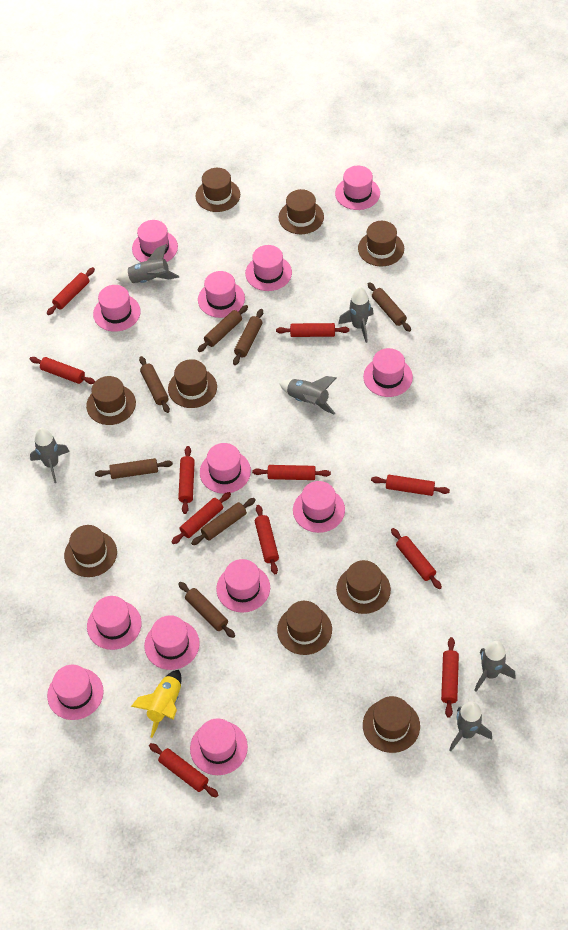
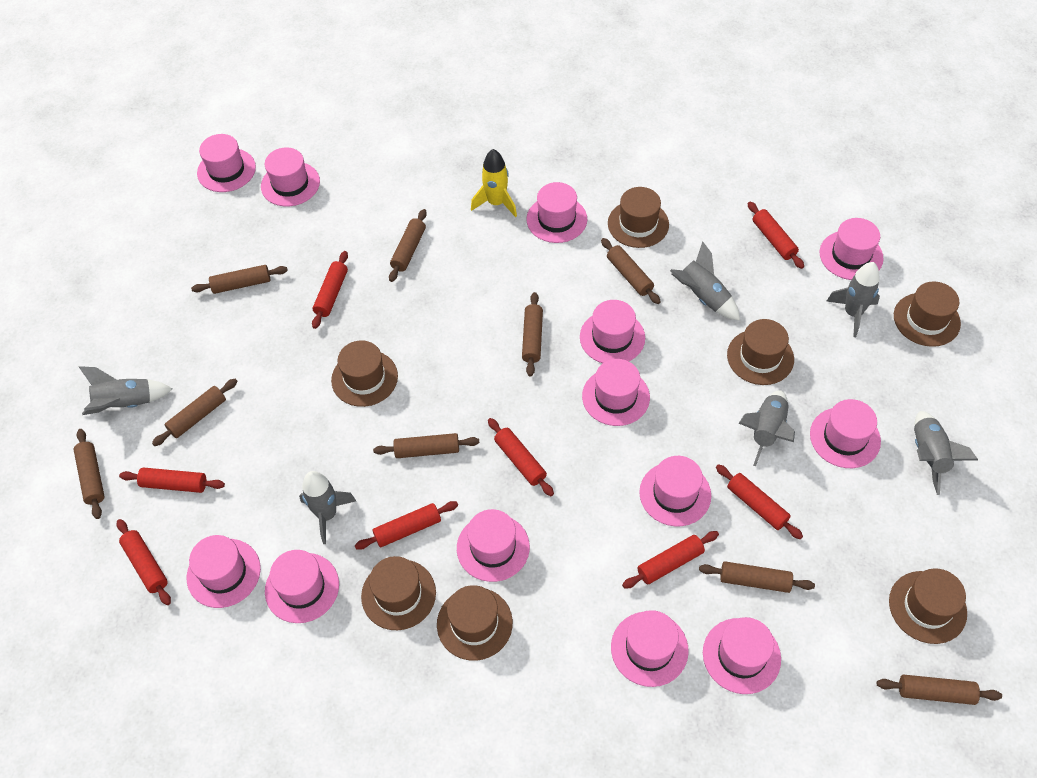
brown hat: [64,525,117,577] [86,376,136,425] [168,359,217,408] [196,168,240,212] [277,601,332,655] [279,189,324,234] [336,560,391,614] [358,221,404,266] [363,696,420,753] = 9 -> [331,340,398,407] [361,556,436,630] [437,585,513,661] [608,187,669,248] [727,319,794,385] [889,568,967,644] [894,281,961,347] = 7
brown rolling pin: [95,458,173,479] [139,356,170,413] [178,582,235,638] [191,498,256,545] [198,305,248,352] [233,309,263,365] [368,282,411,332] = 7 -> [74,429,105,519] [152,379,238,446] [191,265,288,294] [373,433,479,458] [389,209,427,282] [522,292,543,376] [601,238,661,304] [699,562,815,593] [877,674,1002,705] = 9
red rolling pin: [30,357,95,384] [47,267,95,315] [149,743,218,798] [172,492,231,544] [178,446,195,514] [252,465,331,480] [255,505,279,574] [276,323,349,337] [371,475,450,496] [391,528,442,589] [441,637,459,718] = 11 -> [117,519,171,605] [119,467,225,493] [312,251,348,329] [354,501,458,550] [488,418,554,496] [622,531,719,589] [716,464,803,539] [747,201,804,269] = 8

